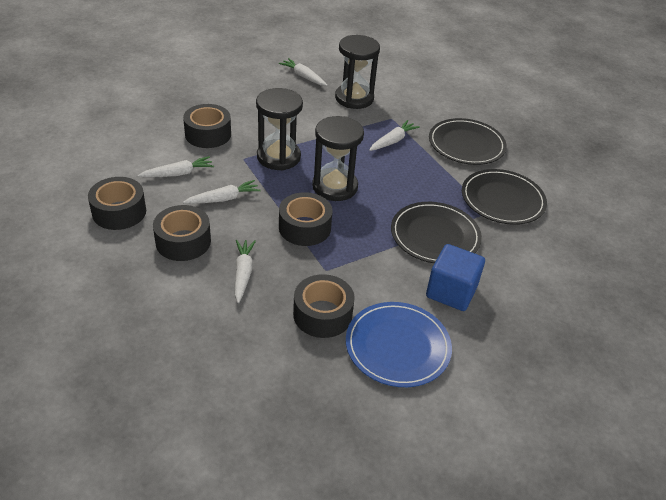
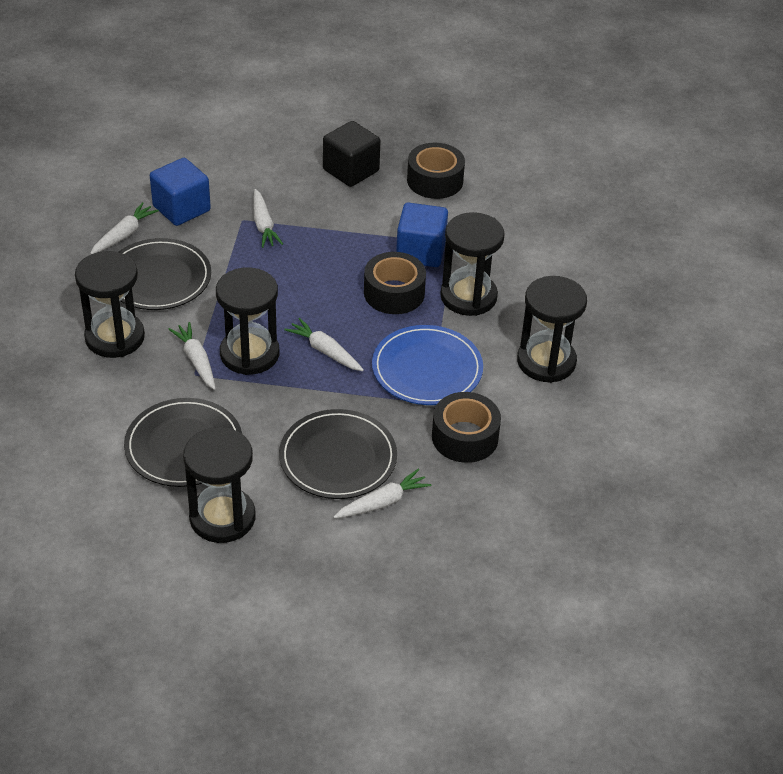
black cube: none = 0 -> [323,121,380,187] = 1
black hourglass: [256,88,303,170] [312,116,364,201] [335,35,380,109] = 3 -> [75,251,145,358] [183,427,255,543] [216,267,279,375] [440,212,505,316] [517,276,587,383] = 5
black tape: [88,177,146,230] [153,205,211,261] [183,104,231,148] [279,192,333,246] [293,274,355,338] = 5 -> [364,252,426,314] [407,143,465,199] [432,392,501,463] = 3
blue cube: [426,244,485,311] = 1 -> [150,158,211,226] [396,203,448,267] = 2

